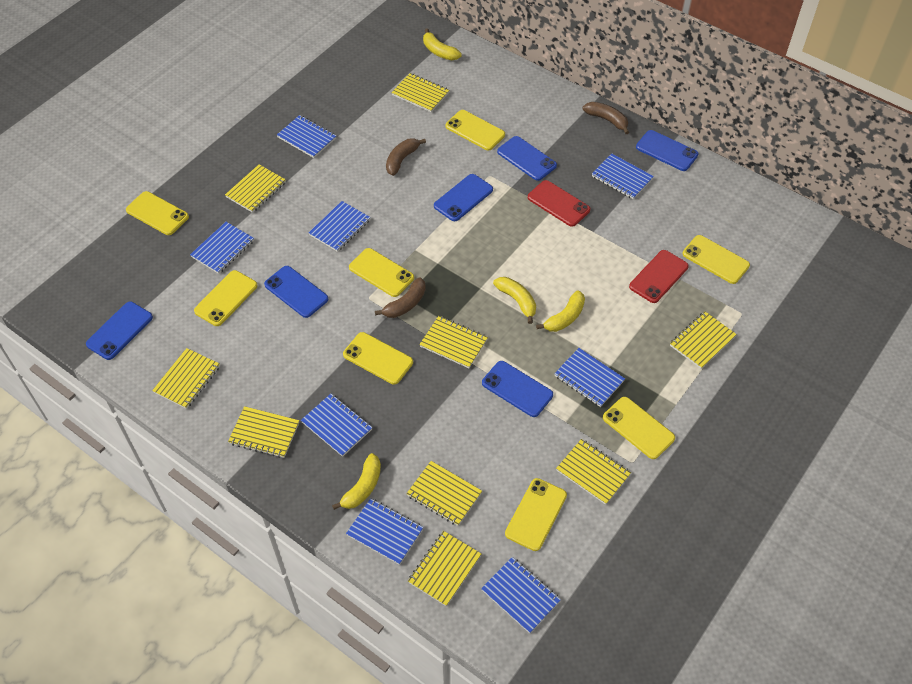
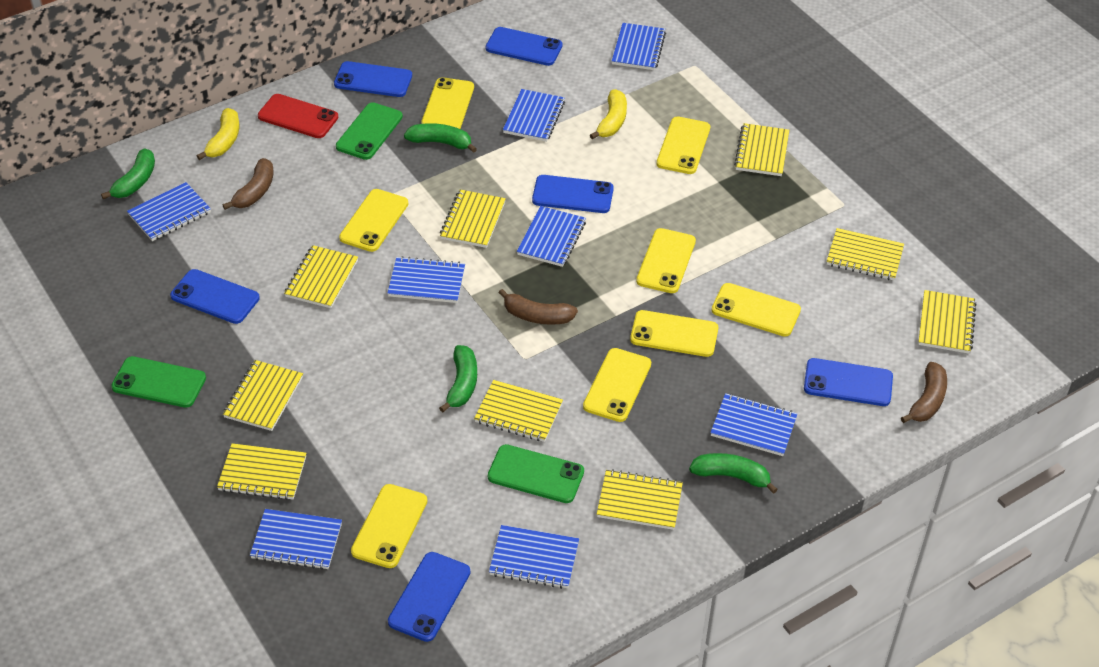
green banana: none = 0 -> [101,148,155,199] [404,123,477,153] [439,345,477,412] [689,453,778,494] = 4
green phone: none = 0 -> [111,356,206,408] [336,102,403,160] [488,444,584,503] = 3
red phone: [528,180,590,227] [629,250,689,303] = 2 -> [258,94,339,138] = 1
yellow banana: [332,453,381,510] [423,28,462,60] [493,277,536,324] [536,290,585,332] = 4 -> [197,108,239,160] [590,89,627,139] = 2

